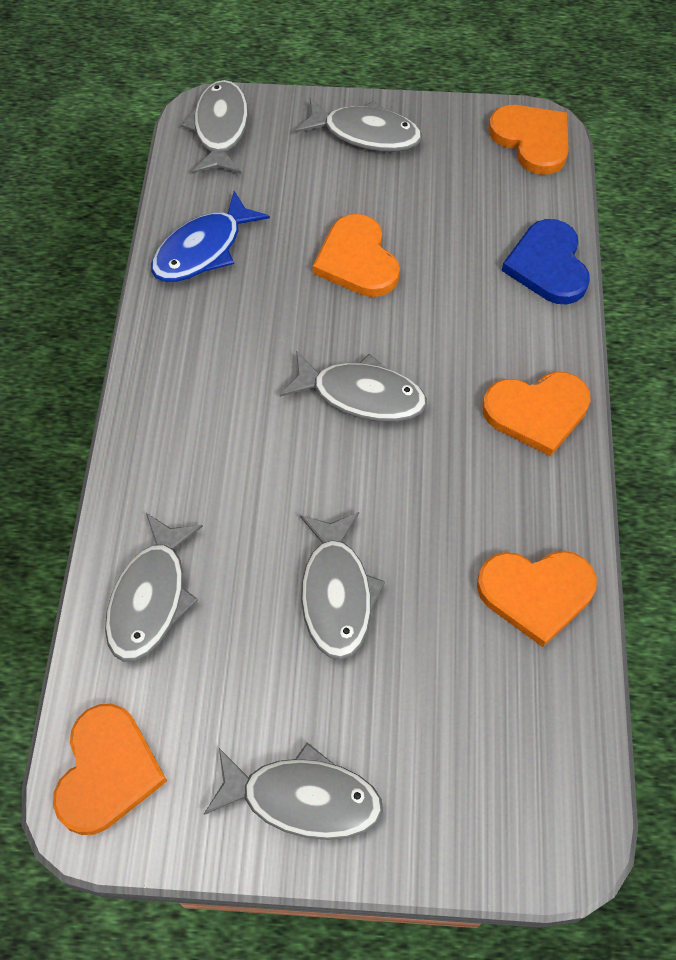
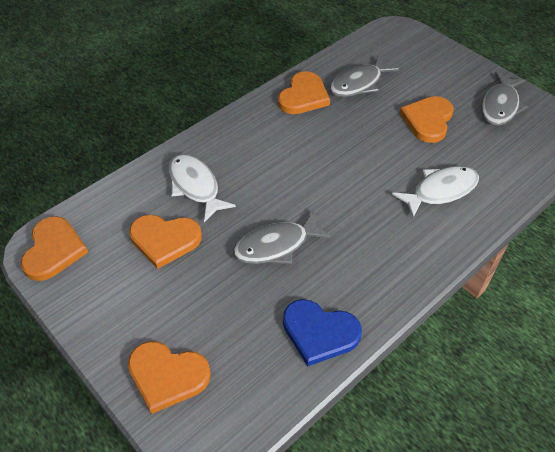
blue fish: [151,191,270,282] = 1 -> none = 0
grey fish: [105,513,203,662] [182,80,248,174] [204,742,383,840] [280,351,427,422] [295,98,422,152] [300,512,385,660] = 6 -> [233,212,331,264] [330,55,399,97] [481,72,528,126] = 3
white fish: none = 0 -> [169,154,236,222] [392,166,479,218] = 2

